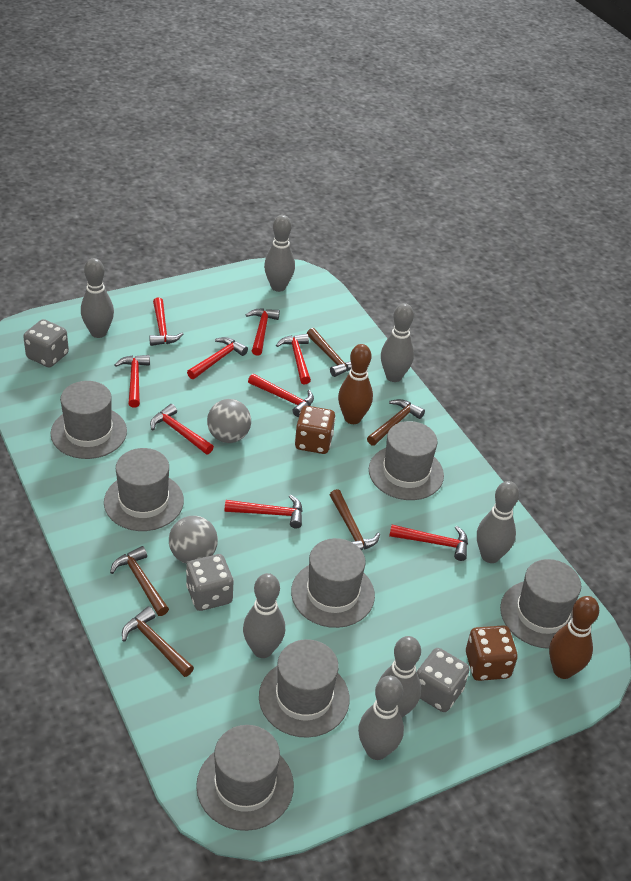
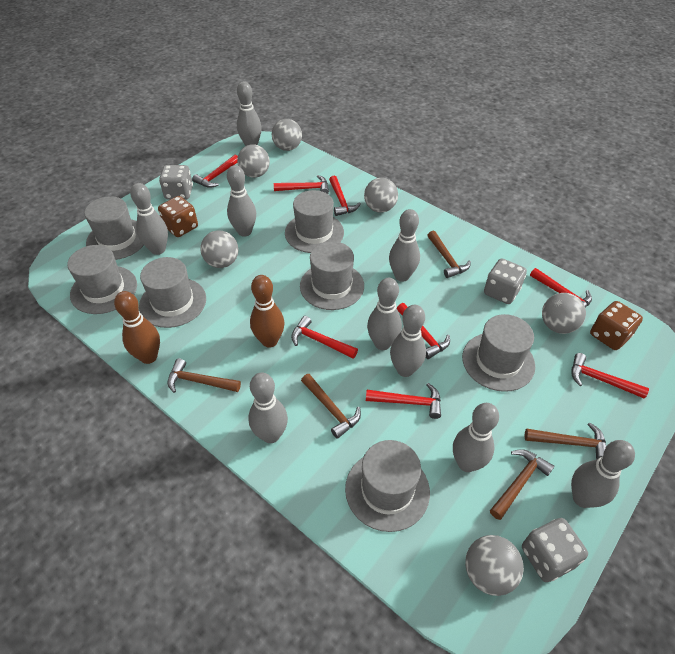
grey ball: [169,516,218,564] [207,399,251,443] = 2 -> [200,230,238,268] [237,144,270,178] [272,119,302,151] [364,178,398,213] [465,535,524,596] [542,293,586,334] = 6
grey bowling pin: [81,258,114,338] [243,573,285,658] [264,215,295,292] [358,676,404,760] [380,636,421,718] [381,303,414,382] [477,481,519,563] = 7 -> [130,183,168,255] [227,165,256,237] [237,81,262,146] [248,373,288,443] [367,278,402,350] [389,209,420,282] [390,305,426,377] [453,403,499,472] [571,440,635,508] = 9
red hammer: [114,355,150,408] [149,297,183,346] [150,404,214,454] [187,337,248,379] [224,494,303,529] [246,308,280,356] [248,374,314,417] [276,334,311,384] [389,525,468,561] = 9 -> [192,155,238,188] [274,175,329,194] [291,316,358,359] [329,175,361,216] [366,383,441,419] [397,303,450,359] [530,268,592,308] [571,353,649,399] = 8

